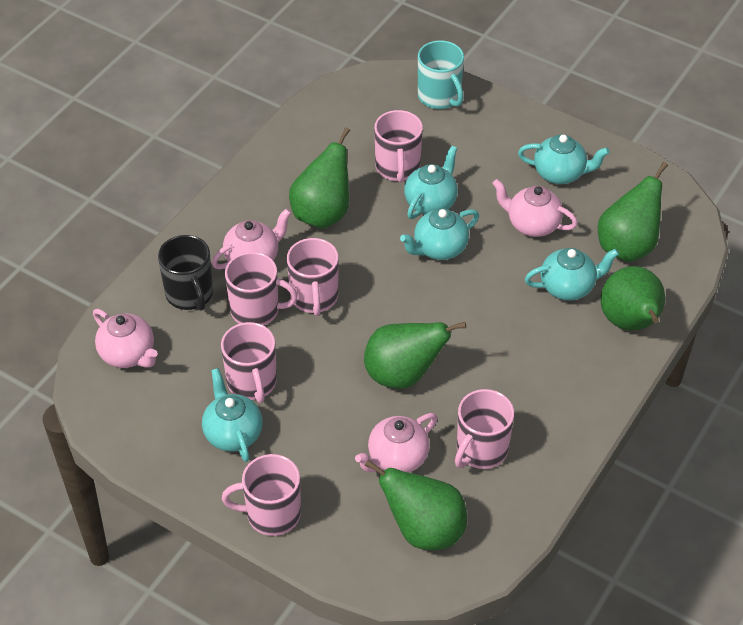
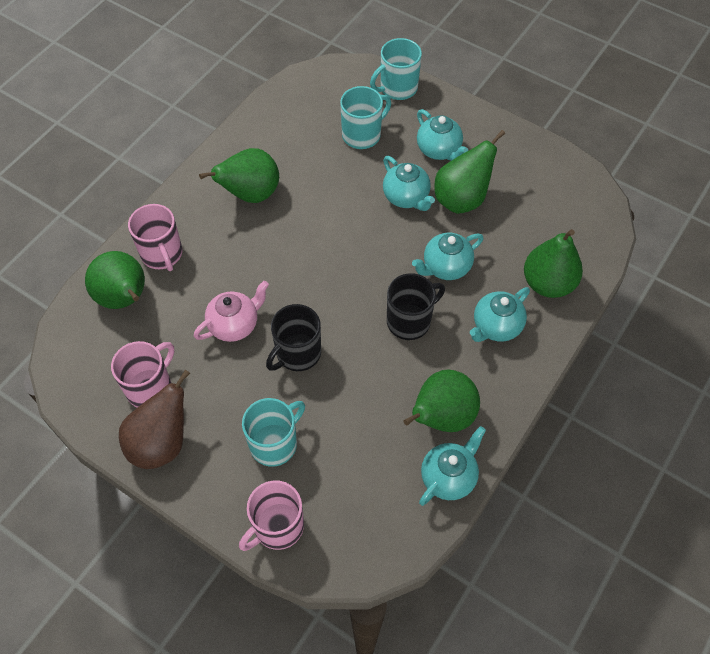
black mug: [158,235,213,311] = 1 -> [266,304,321,371] [387,273,445,340] = 2
brown pear: none = 0 -> [119,369,190,469] = 1
pink mug: [221,322,277,403] [222,454,301,536] [225,252,298,326] [287,238,339,316] [374,110,423,183] [455,389,514,469] = 6 -> [111,341,174,408] [128,204,182,271] [239,480,304,551] = 3
pink teapot: [93,309,158,368] [212,209,291,269] [355,413,438,473] [492,179,578,237] = 4 -> [194,281,269,342] = 1
turquoise mug: [418,40,464,109] = 1 -> [242,398,305,467] [340,86,391,149] [370,38,422,100] = 3

